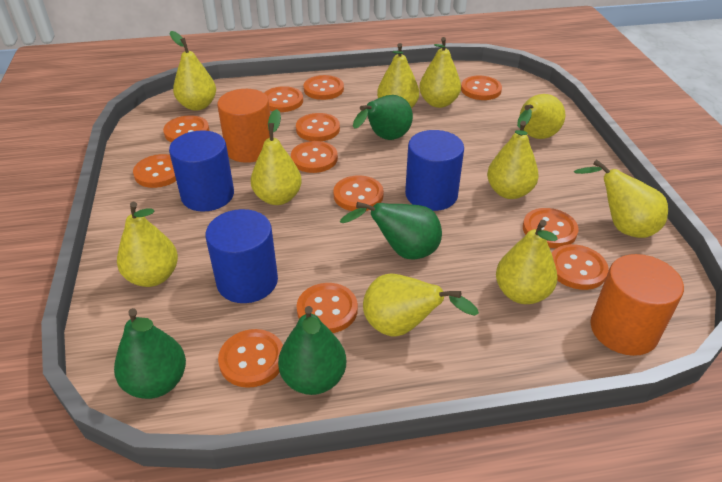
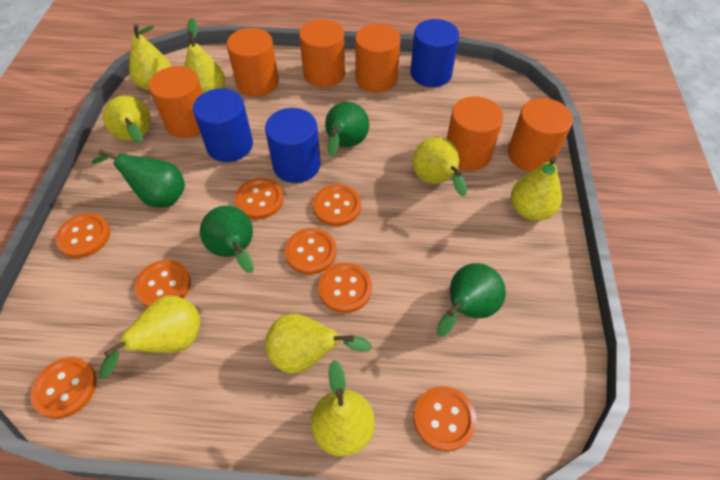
orange button: [133,154,176,188] [163,115,209,143] [218,329,283,388] [264,86,303,112] [291,141,338,173] [296,113,340,141] [297,283,358,333] [304,75,344,100] [333,175,384,211] [461,76,502,100] [523,208,579,248] [552,244,609,290] = 12 -> [30,357,97,419] [55,213,110,258] [134,260,191,307] [235,178,284,219] [285,228,336,275] [313,184,361,226] [318,263,372,313] [414,386,476,451] = 8
orange cylinder: [217,89,270,163] [590,254,684,356] = 2 -> [149,66,203,138] [227,28,279,97] [299,19,345,87] [355,24,401,93] [447,96,503,171] [508,98,573,172] = 6
yellow pear: [117,202,178,287] [170,31,216,111] [251,109,302,205] [363,273,479,337] [377,43,419,109] [419,37,461,108] [487,121,539,199] [496,220,558,304] [517,94,565,139] [574,159,668,238] = 10 -> [99,296,201,379] [103,96,151,143] [129,24,172,91] [184,18,225,93] [265,314,372,374] [311,360,375,457] [413,137,467,197] [511,156,562,221] = 8

